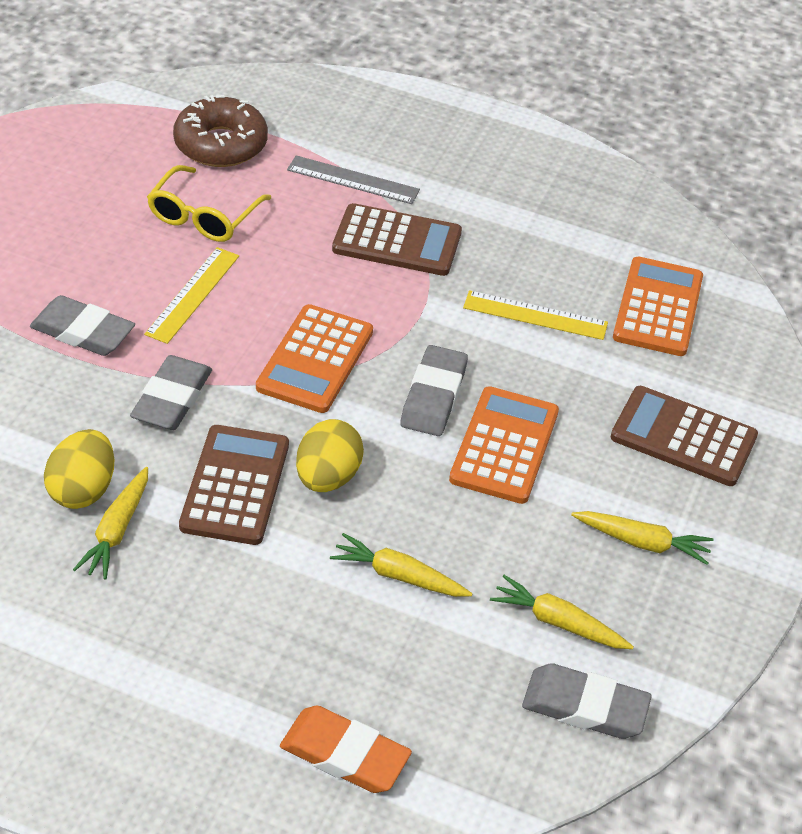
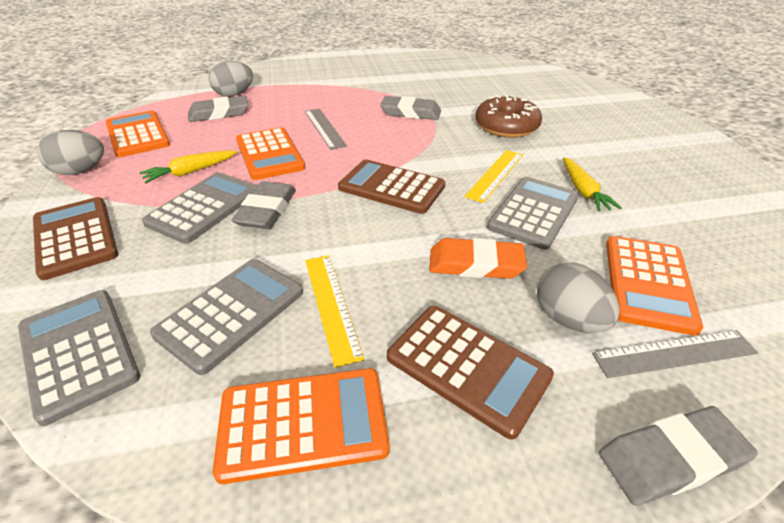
grey calculator: none = 0 -> [18,290,140,426] [142,172,257,244] [150,259,303,375] [487,177,579,250] = 4
grey egg: none = 0 -> [37,130,104,175] [209,61,253,97] [537,262,620,333] = 3
grey ruler: [287,155,420,204] = 1 -> [305,109,347,150] [592,330,758,378] = 2
orange calculator: [256,304,373,413] [449,386,559,504] [613,257,703,356] = 3 -> [106,111,170,157] [213,368,390,484] [236,127,305,180] [606,236,703,336] = 4
yellow carrot: [73,467,148,580] [330,533,473,597] [490,575,634,649] [571,511,714,565] = 4 -> [139,150,237,183] [563,157,622,212] = 2
yellow egg: [44,429,114,509] [296,419,364,492] = 2 -> none = 0
yellow glasses: [147,165,271,242] = 1 -> none = 0

